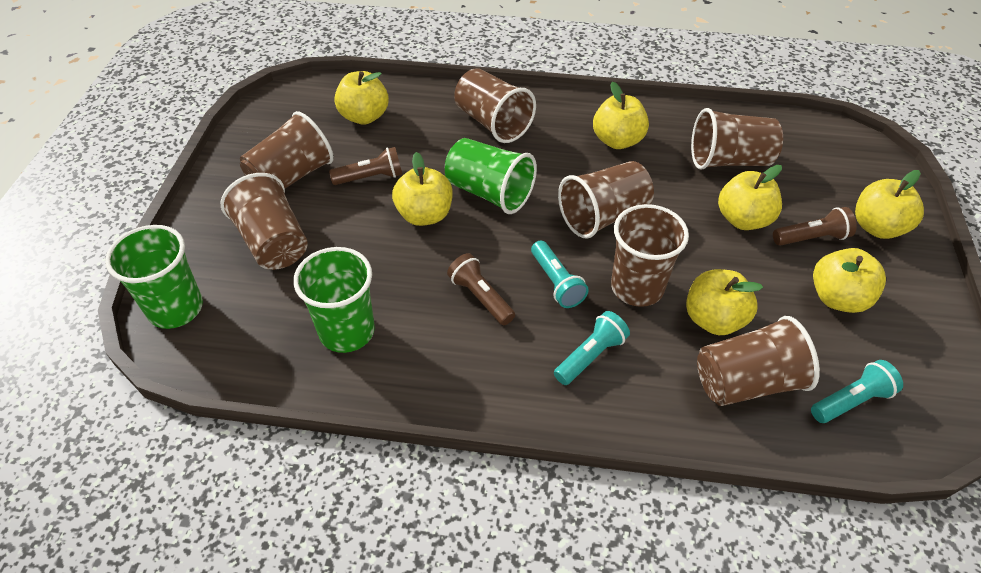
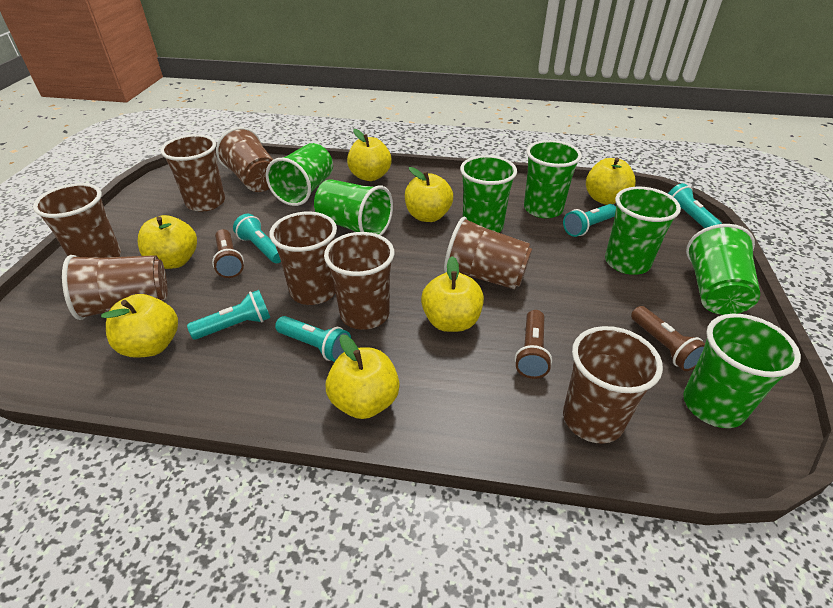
brown cup: [221,173,308,270] [240,111,334,188] [454,68,536,143] [558,161,654,238] [611,204,689,307] [691,108,783,170] [697,316,820,406] = 7 -> [33,183,121,258] [62,255,168,320] [160,134,225,212] [216,127,273,192] [269,212,337,305] [324,232,394,330] [444,217,532,289] [563,326,663,444] = 8
green cup: [105,225,203,329] [293,247,375,353] [445,138,537,214] = 3 -> [266,143,333,206] [314,179,393,236] [460,155,517,233] [524,140,582,218] [605,187,681,275] [683,314,801,428] [686,224,760,315] = 7
turquoise flashlight: [531,240,589,308] [554,311,630,385] [811,360,903,423] = 3 -> [187,290,270,340] [233,214,281,263] [275,316,351,362] [563,204,616,237] [668,183,722,228] = 5

